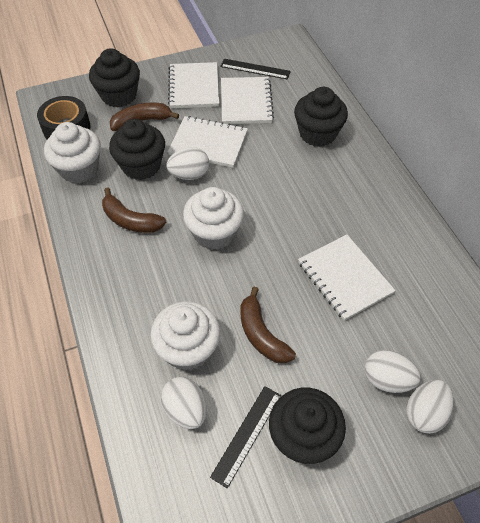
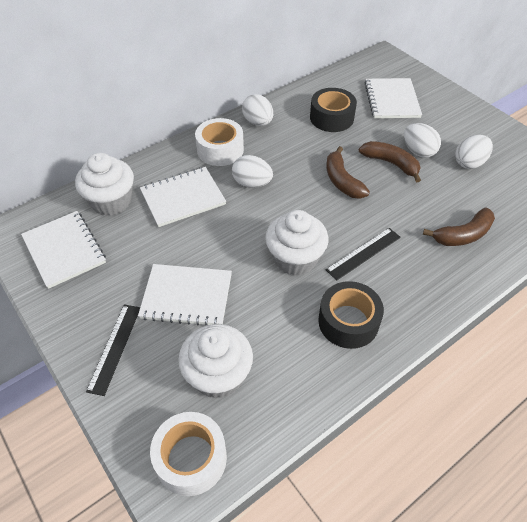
black cupcake: [89,48,140,107] [109,119,165,180] [269,388,346,464] [294,87,348,147] = 4 -> none = 0
black tape: [37,96,90,139] = 1 -> [310,88,357,132] [318,281,384,349] = 2
white tape: none = 0 -> [150,412,227,496] [195,118,244,166] = 2

